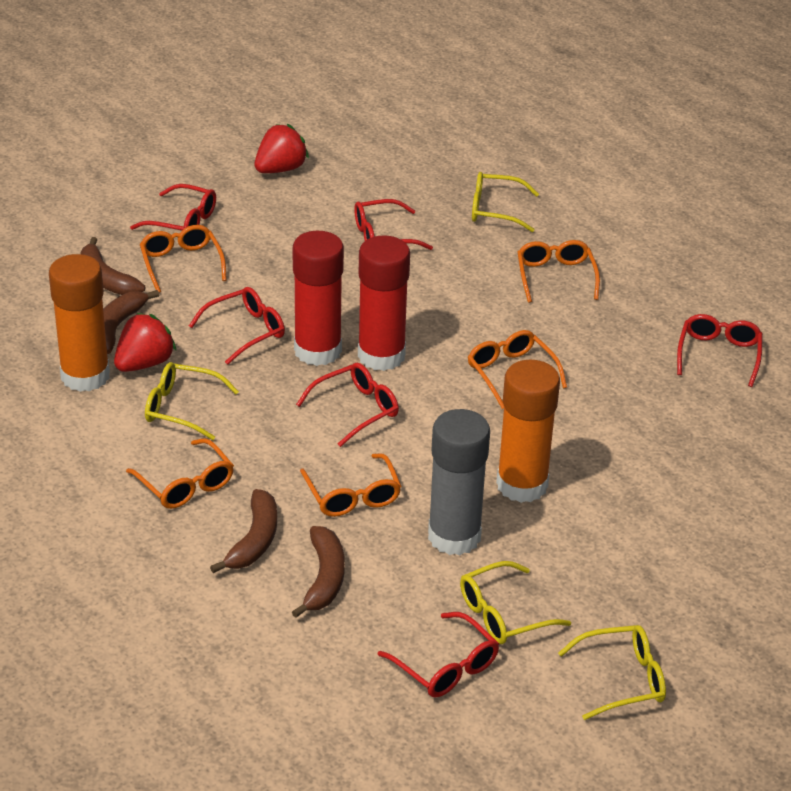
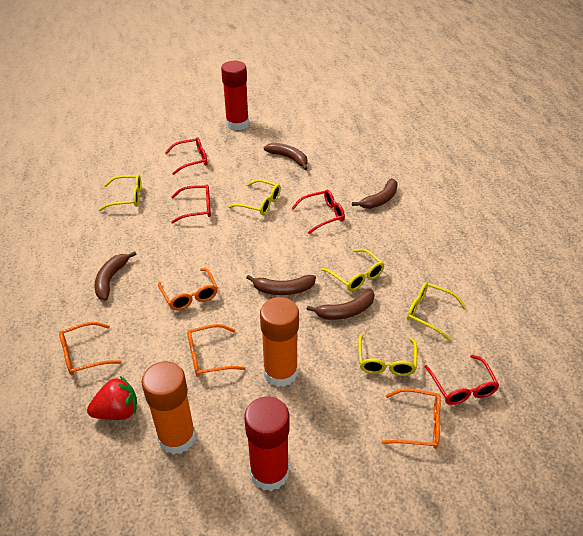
brown banana: [80,237,145,295] [103,290,159,354] [210,489,277,573] [292,526,345,618] = 4 -> [94,251,136,300] [246,275,316,295] [264,143,308,170] [307,289,375,320] [352,178,398,209] = 5
grey glue stick: [428,409,490,555] = 1 -> none = 0
orange glasses: [126,438,234,509] [140,225,227,293] [300,453,401,517] [468,330,567,409] [517,240,600,303] = 5 -> [59,322,121,376] [158,268,218,310] [187,324,246,377] [382,388,441,449] = 4
red glasses: [130,184,216,231] [189,287,285,365] [296,363,399,447] [354,199,433,250] [377,612,499,698] [677,314,763,387] = 6 -> [165,137,207,175] [171,184,211,224] [291,190,345,234] [425,355,499,405] = 4
red strawberry: [114,313,176,372] [255,124,309,173] = 2 -> [87,376,137,420] = 1
yellow glasses: [145,362,239,440] [460,561,571,644] [472,172,539,232] [558,625,666,720] = 4 -> [98,175,141,211] [228,179,281,215] [321,249,384,291] [358,334,417,376] [407,282,466,340] = 5

